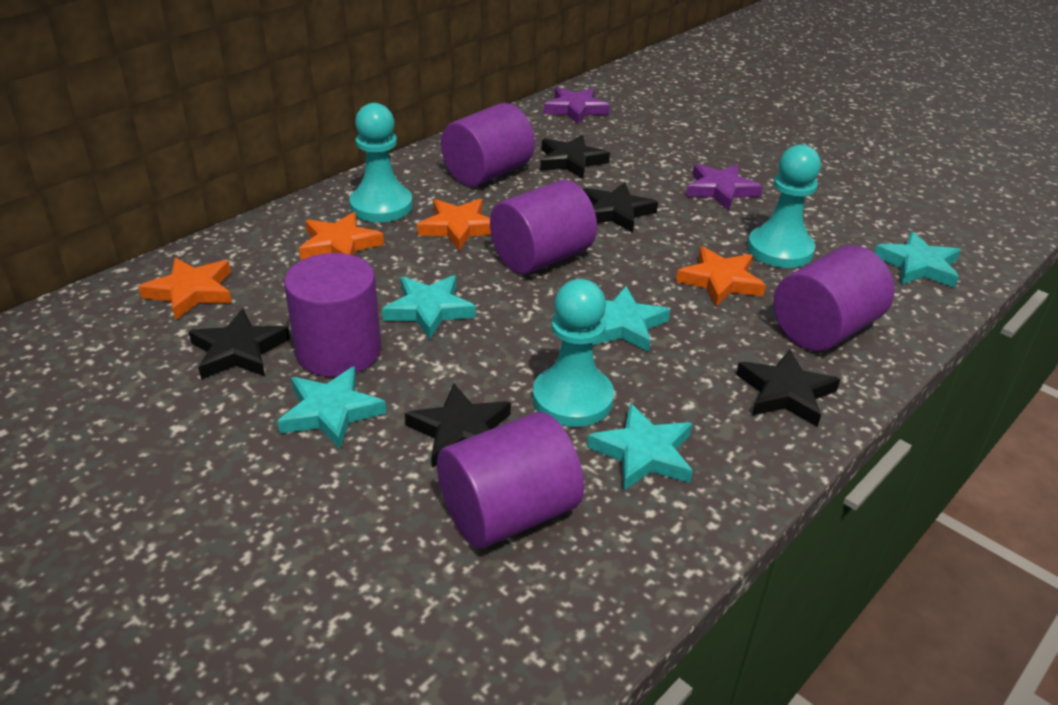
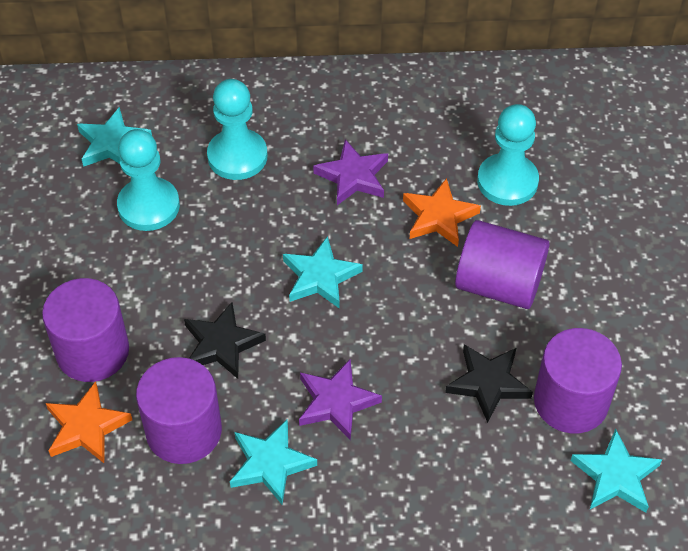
black star: [188,309,290,379] [405,383,511,468] [540,135,610,179] [583,182,658,233] [736,350,841,427] = 5 -> [184,302,266,379] [445,344,533,423] = 2
orange star: [138,258,232,321] [299,212,384,260] [417,199,491,251] [676,246,766,306] = 4 -> [46,381,132,463] [403,178,481,247] = 2
purple cylinder: [284,253,381,377] [437,412,584,549] [441,103,535,187] [490,180,597,274] [774,245,894,351] = 5 -> [42,278,129,382] [136,357,222,464] [455,220,549,309] [534,328,622,434] = 4
turquoise star: [277,366,386,449] [382,275,476,339] [587,403,693,491] [592,286,670,352] [874,232,961,288] = 5 -> [77,107,152,167] [230,420,317,504] [283,236,363,309] [571,429,662,513] = 4

